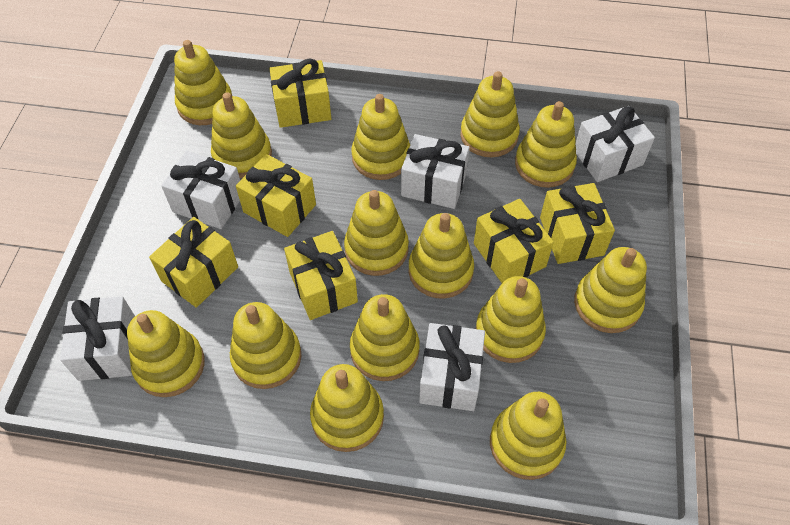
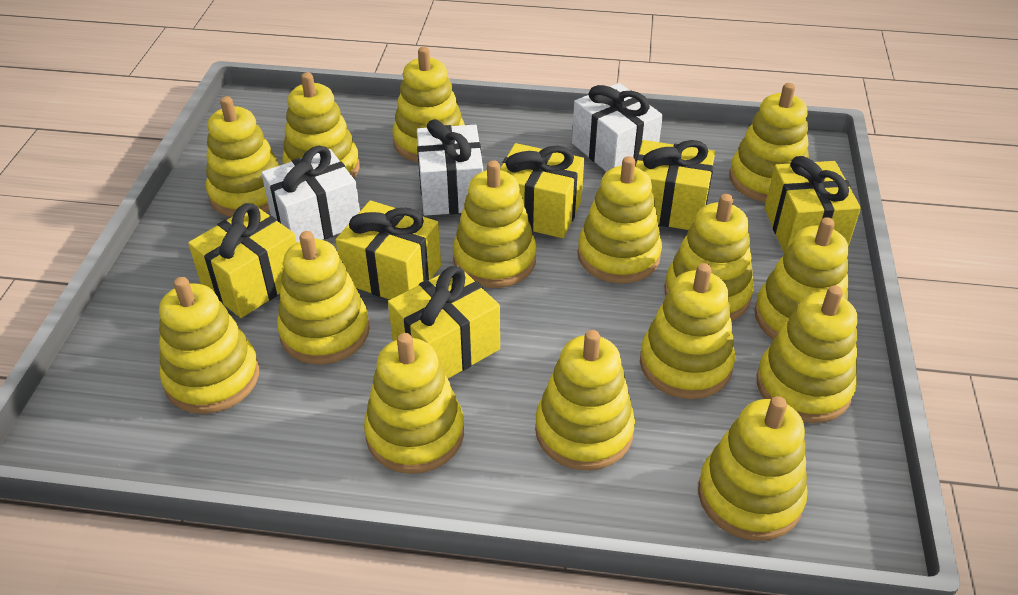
white gift: [60,296,135,381] [161,151,240,229] [401,134,469,209] [419,323,485,411] [575,106,655,182] = 5 -> [261,146,360,242] [417,119,483,216] [572,83,663,172] = 3
yellow stacking toy: [127,310,205,397] [174,40,232,125] [211,92,272,178] [230,302,301,389] [310,364,384,452] [344,190,409,276] [350,294,419,381] [351,94,410,180] [408,213,474,299] [460,71,520,157] [476,276,546,363] [490,392,567,480] [515,101,577,188] [574,247,647,333] = 14 -> [159,277,259,414] [206,96,280,217] [277,231,370,364] [282,72,360,178] [364,333,464,474] [392,47,465,163] [453,160,537,288] [535,330,635,471] [578,156,662,284] [640,263,735,399] [665,194,754,321] [698,396,808,541] [729,83,809,202] [754,217,848,340] [757,286,857,423] = 15

